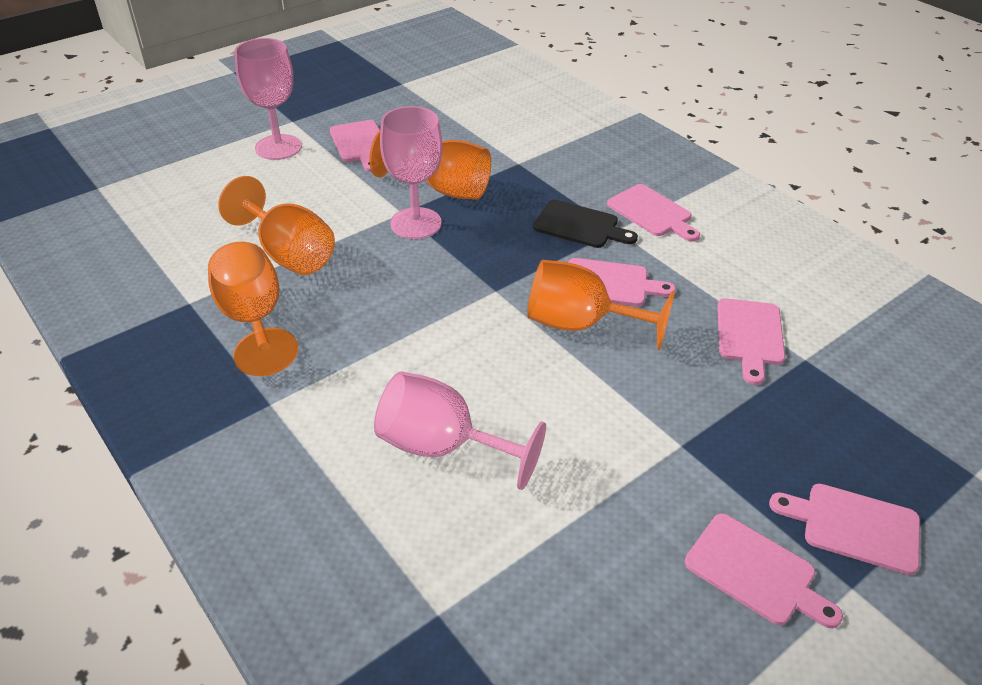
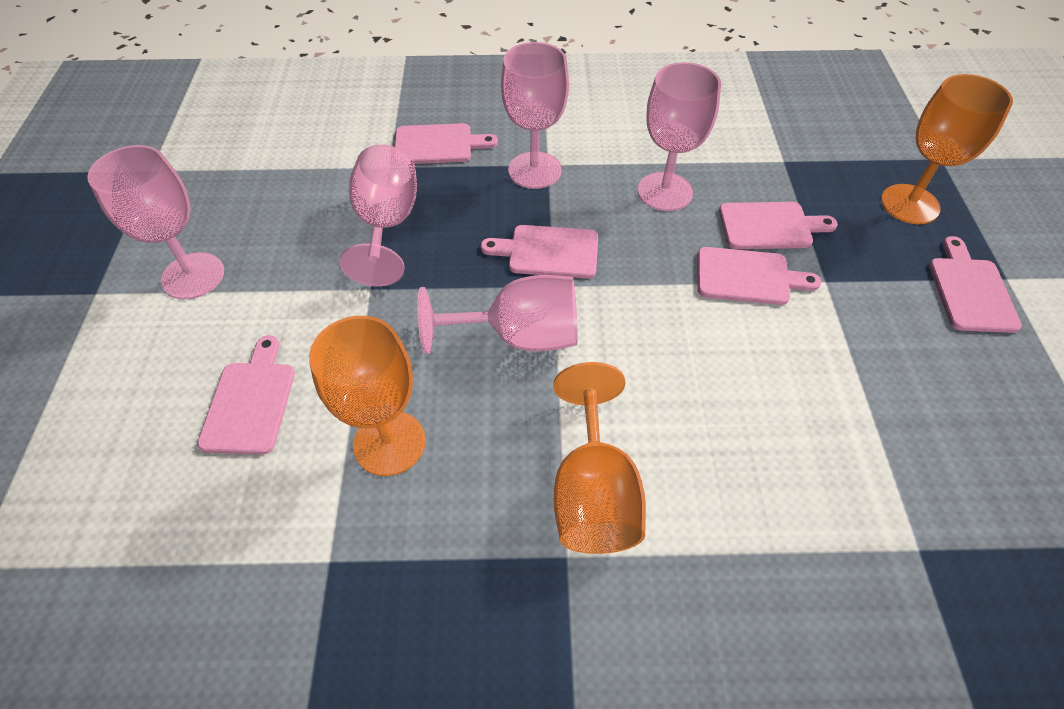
black cutting board: [533,200,638,248] = 1 -> none = 0
orange goblet: [208,242,298,376] [218,176,335,275] [370,131,491,200] [527,260,675,350] = 4 -> [309,316,426,476] [554,362,646,554] [881,74,1013,224] = 3
pink goblet: [235,38,302,160] [374,371,546,490] [380,106,443,239] = 3 -> [87,145,224,300] [340,145,417,286] [417,275,577,354] [501,42,569,189] [638,62,721,211] = 5

